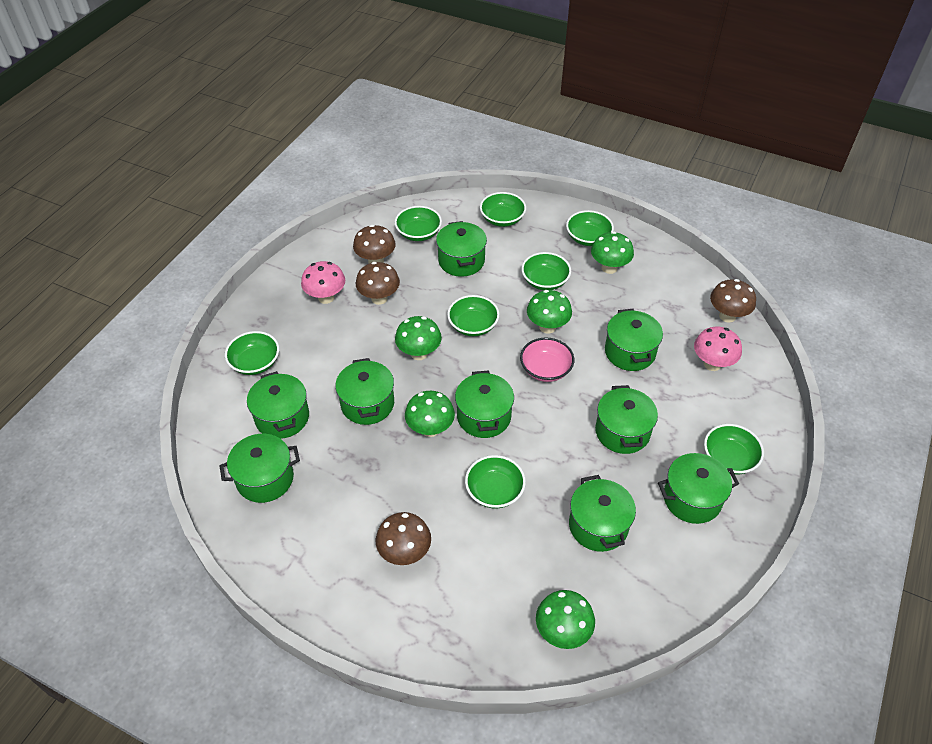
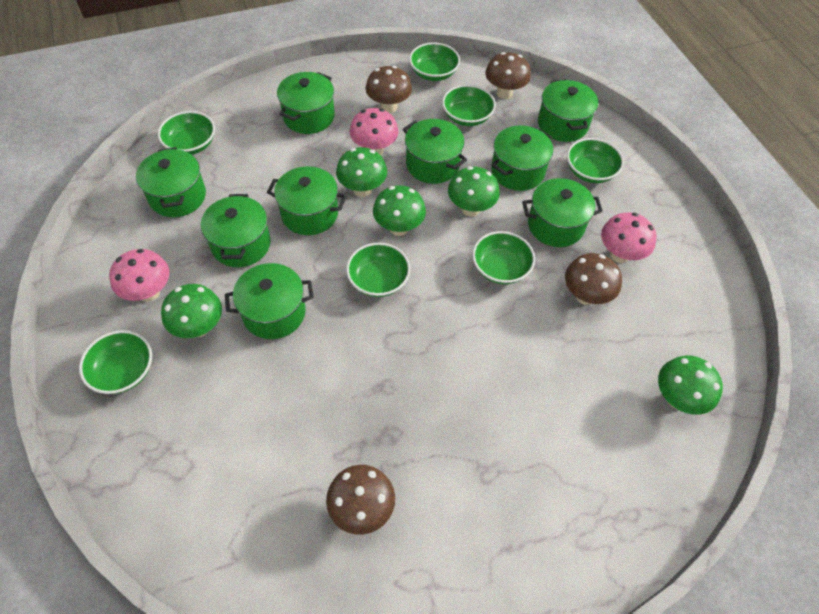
green bowl: [225,331,279,375] [395,206,442,241] [447,295,499,336] [465,455,526,508] [480,192,526,227] [522,252,571,290] [566,210,614,246] [704,424,764,475] = 8 -> [79,330,152,394] [158,111,215,155] [346,243,411,297] [409,42,460,81] [442,85,496,126] [472,231,535,284] [567,138,624,183] = 7
pink bowl: [520,338,575,382] = 1 -> none = 0
pink mushroom: [301,261,345,304] [694,327,742,371] = 2 -> [109,249,169,302] [350,108,399,155] [601,213,656,263] = 3

